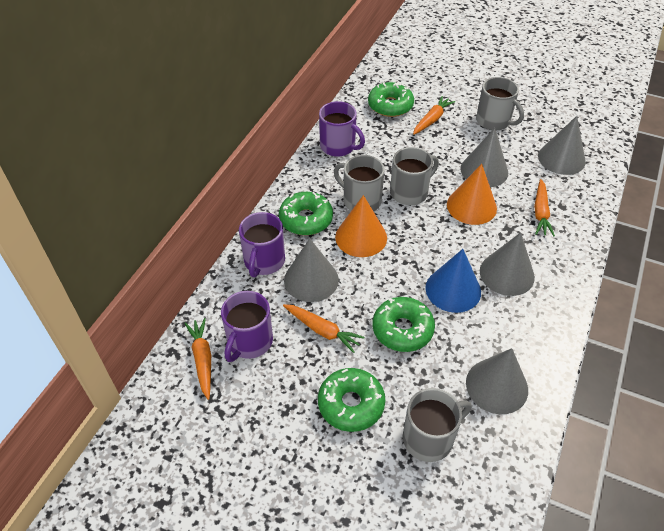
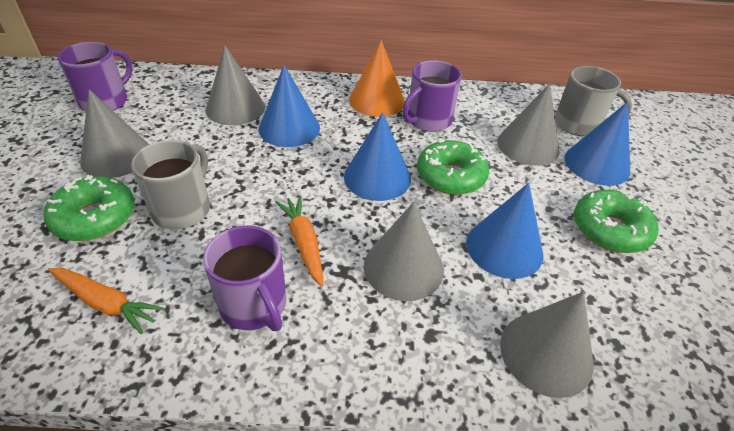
blue cone: [425,249,481,313] = 1 -> [259,65,320,147] [344,112,411,201] [466,183,544,279] [565,102,630,186] = 4
green donut: [279,192,333,235] [318,368,385,432] [368,82,414,117] [373,297,435,352] = 4 -> [44,175,135,241] [417,139,489,195] [574,190,658,253] = 3
grey mug: [334,155,384,211] [390,147,439,205] [403,388,472,462] [476,77,524,131] = 4 -> [131,140,210,229] [555,66,632,136] = 2
orange carrot: [184,318,211,400] [283,304,365,353] [413,96,455,135] [534,179,555,236] = 4 -> [48,268,165,334] [275,195,324,287] = 2
orange cone: [335,195,387,257] [447,164,497,225] = 2 -> [349,40,405,117] = 1

